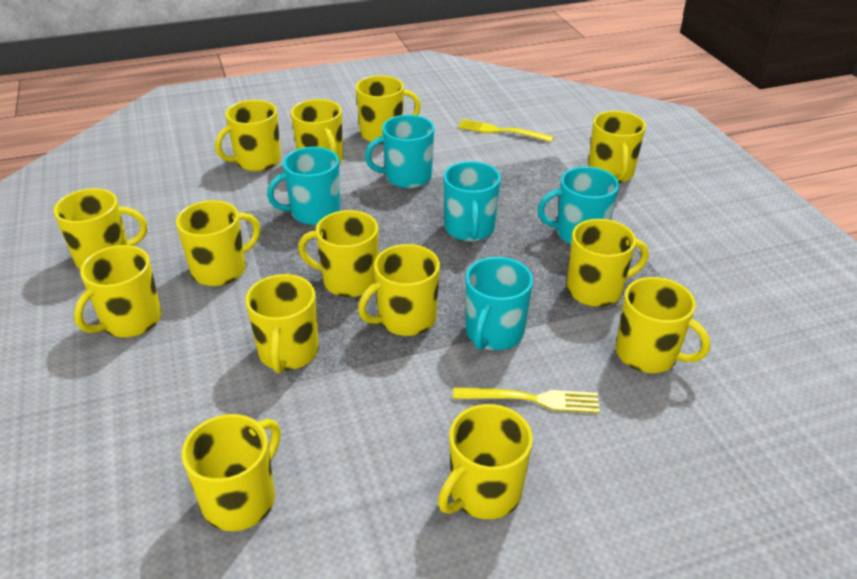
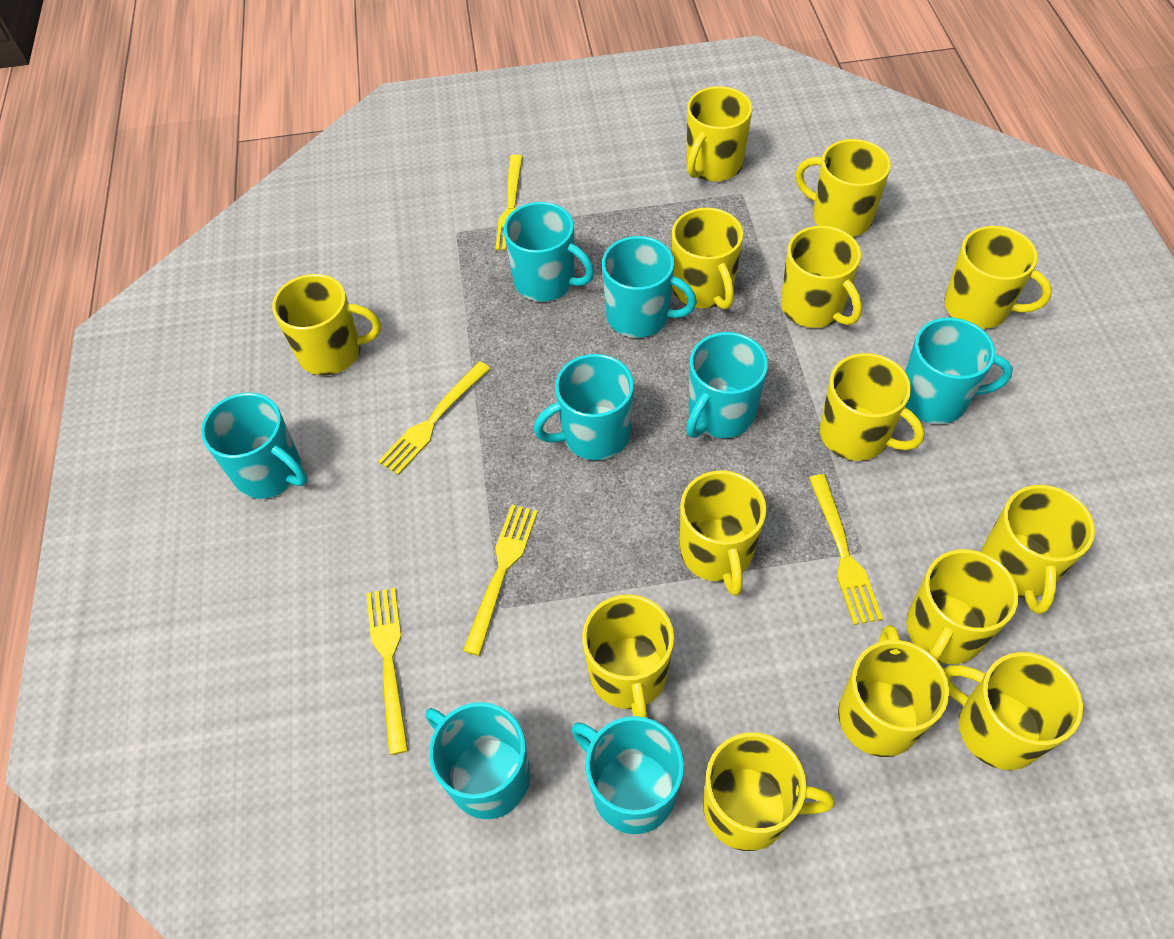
turquoise mug: [267,147,341,225] [365,115,434,188] [444,161,501,241] [466,257,533,350] [537,167,619,244] = 5 -> [201,393,308,499] [425,702,530,819] [504,202,594,302] [534,354,634,460] [571,716,684,834] [602,236,697,338] [686,332,768,438] [905,318,1013,424] = 8
yellow fork: [453,387,600,413] [458,119,554,142] = 2 -> [366,588,408,755] [378,361,490,475] [463,505,538,656] [496,154,523,250] [809,474,883,625] = 5

